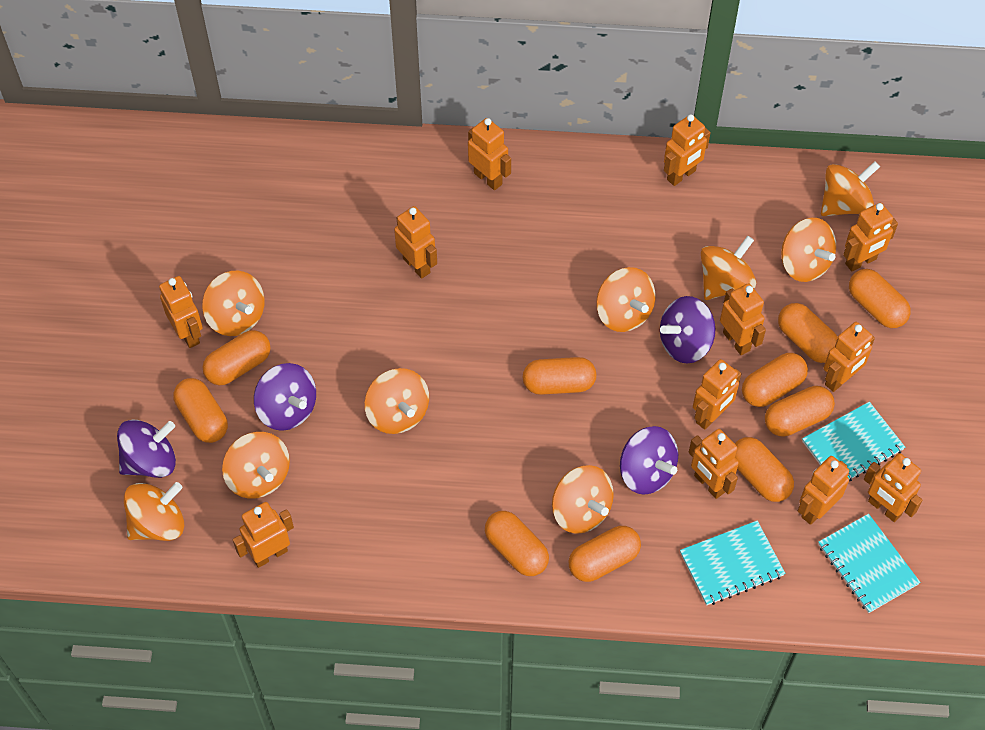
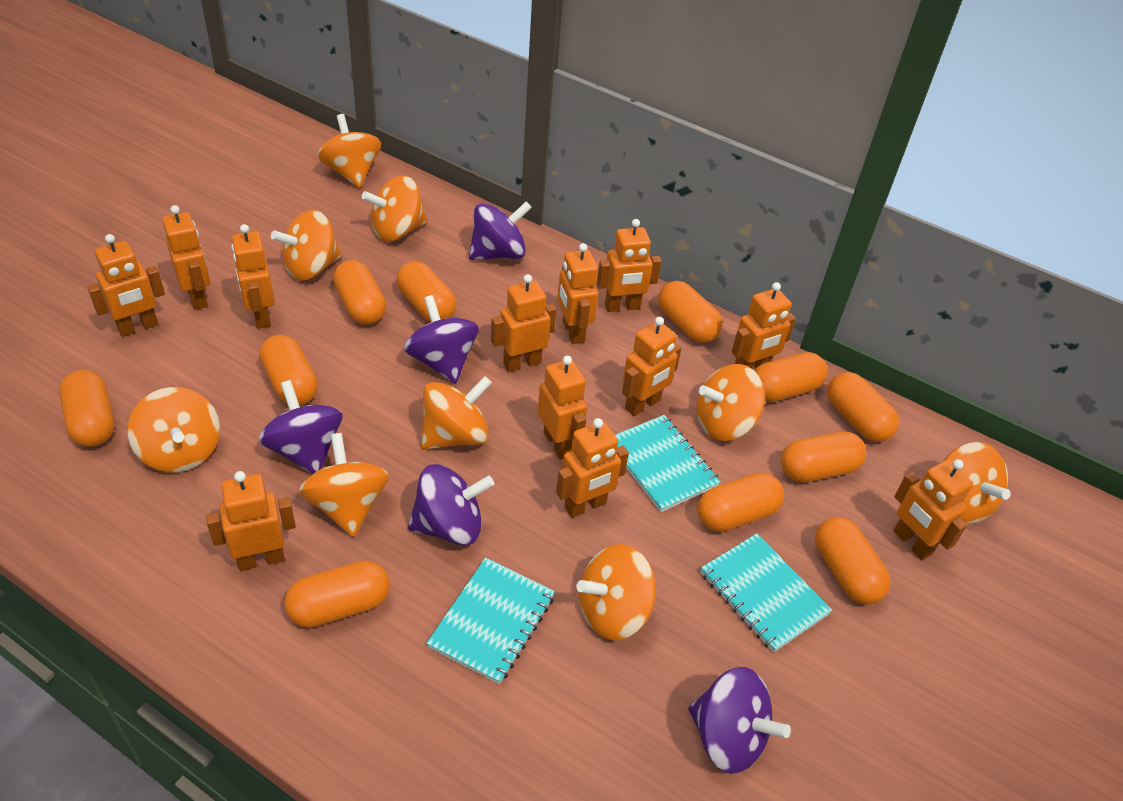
orange capsule: [173,378,228,443] [203,330,271,385] [485,511,549,576] [523,357,596,395] [568,526,641,582] [735,437,794,502] [742,353,808,407] [765,386,835,437] [778,303,838,363] [849,269,911,328] = 10 -> [59,370,115,447] [259,335,318,406] [284,560,390,628] [333,260,386,325] [397,261,456,322] [658,281,722,343] [697,473,784,532] [754,352,828,402] [781,431,867,483] [815,517,891,605] [827,372,899,442] = 11
purple spinning top: [117,420,176,478] [254,363,316,431] [620,426,678,495] [660,296,715,364] = 4 -> [259,380,342,474] [404,295,479,383] [408,464,494,545] [469,201,532,260] [688,667,791,774] = 5

